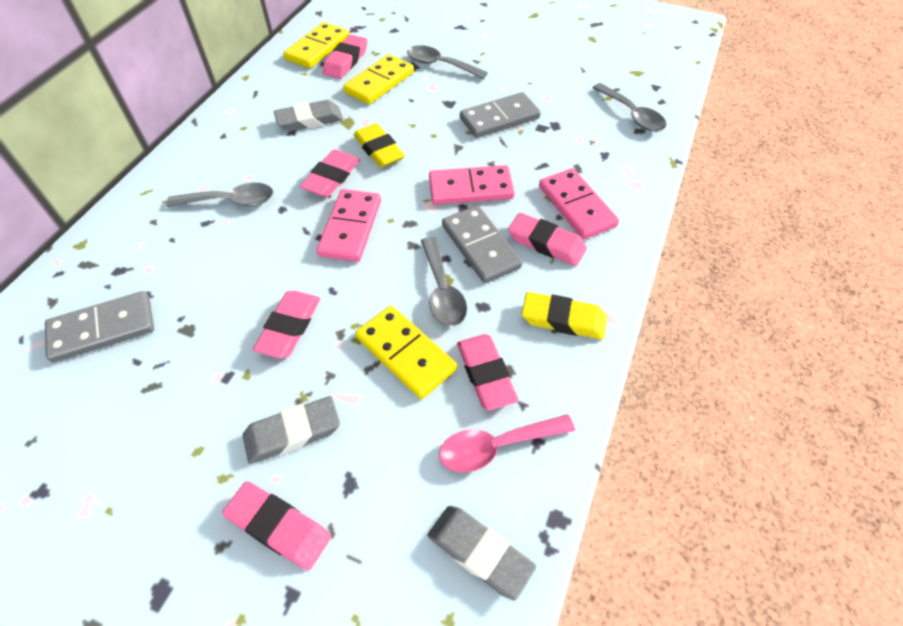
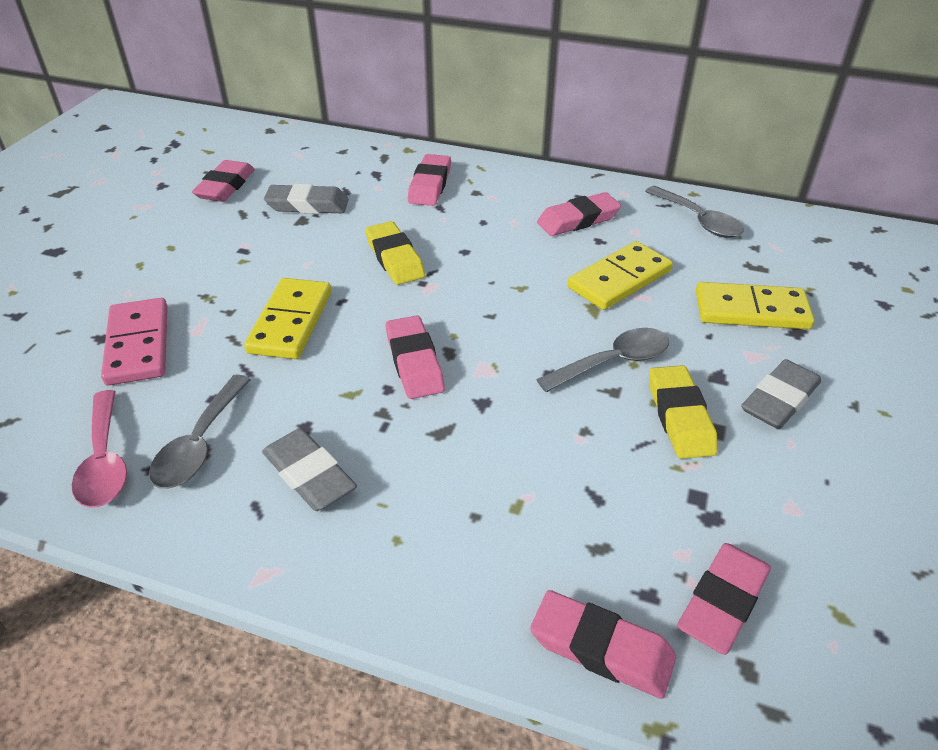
grey domino: [45,291,154,363] [442,205,522,283] [460,92,541,138] = 3 -> none = 0
grey spoon: [166,183,273,207] [407,45,488,79] [421,237,467,326] [592,83,667,131] = 4 -> [149,375,251,489] [536,328,669,392] [645,186,744,238] = 3
pink domino: [317,189,381,262] [429,165,515,205] [539,168,619,239] = 3 -> [101,298,168,385] = 1

